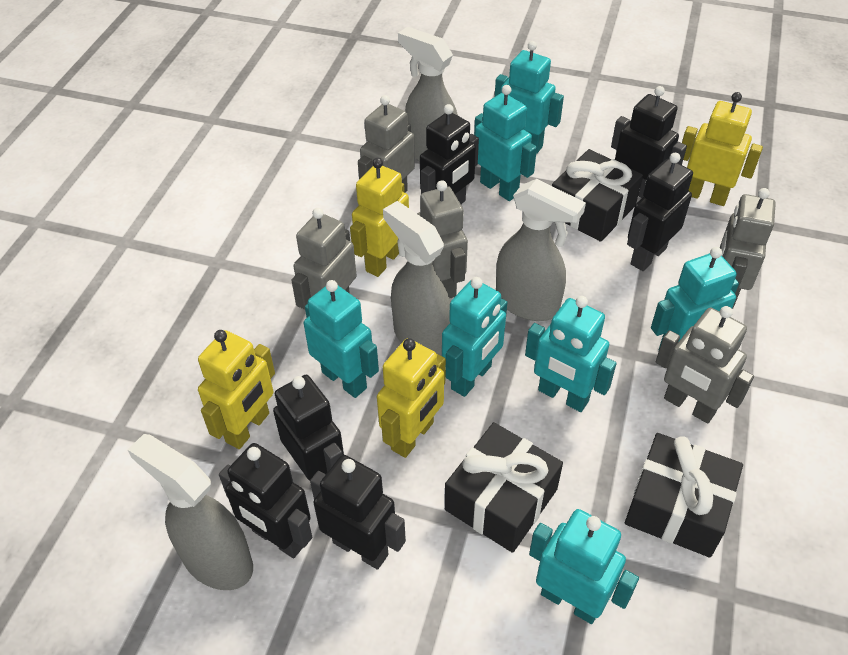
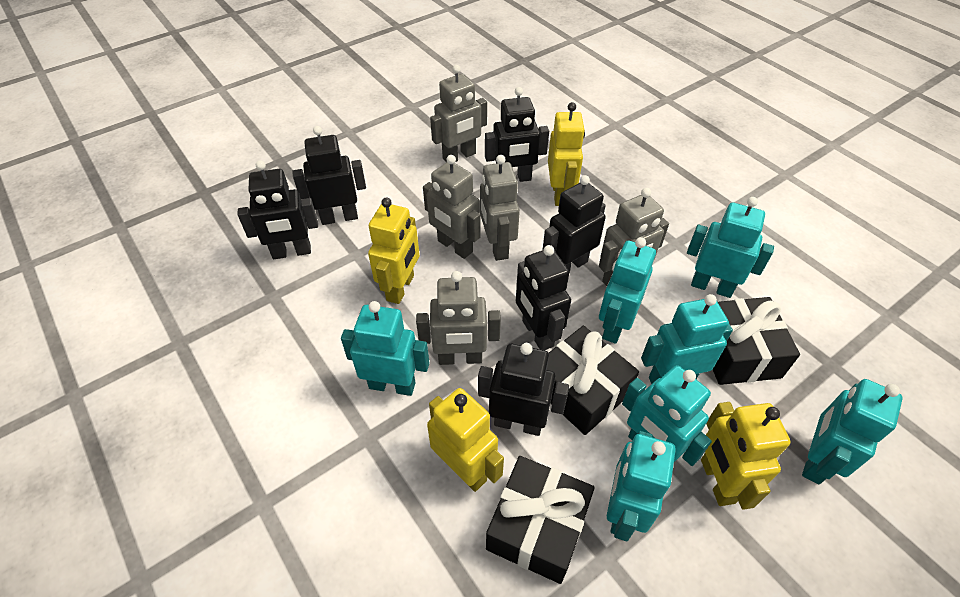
grey spray bottle: [127,434,253,590] [383,201,451,356] [398,27,458,162] [496,179,586,321] = 4 -> none = 0

